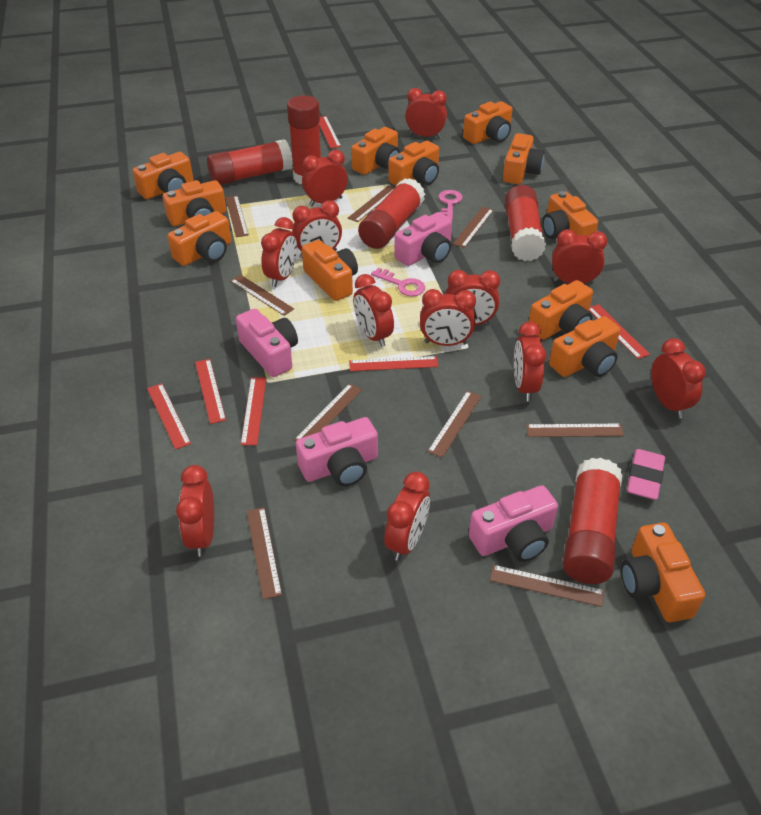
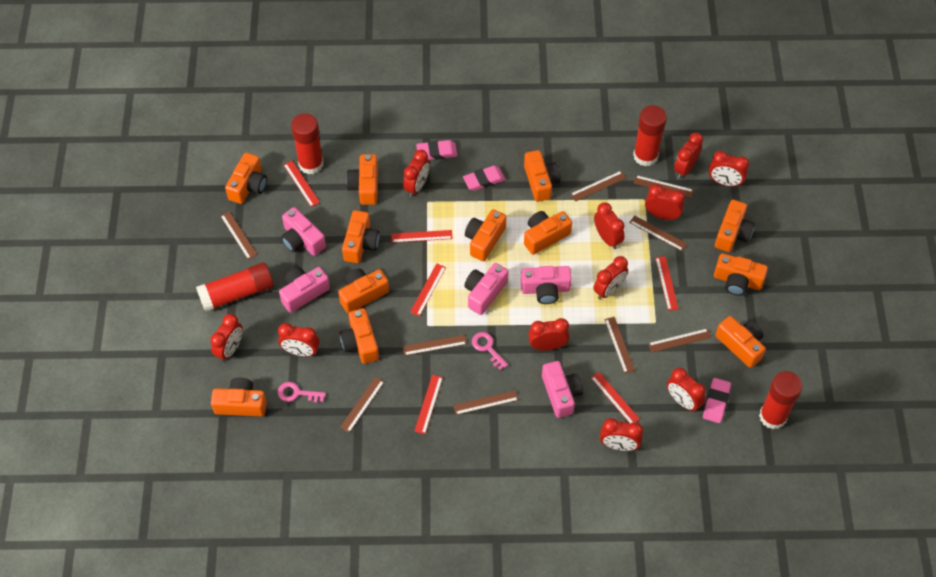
pink camera: [236,309,298,377] [296,417,378,486] [394,212,452,266] [469,485,558,562] = 4 -> [279,267,330,313] [281,207,326,256] [464,263,508,315] [521,266,572,304] [542,361,583,418] = 5
pink eraser: [627,449,665,500] = 1 -> [416,140,457,160] [463,166,505,191] [703,378,731,423] = 3
red clock: [176,465,214,557] [261,217,297,287] [292,200,342,258] [302,150,348,206] [353,274,394,347] [384,472,430,561] [405,88,447,138] [420,289,476,346] [445,270,500,325] [514,322,546,401] [552,229,607,284] [651,338,706,418] = 12 -> [210,314,243,362] [278,323,320,357] [403,150,430,197] [528,318,569,350] [593,256,628,299] [594,202,625,249] [600,418,643,451] [645,184,685,220] [667,368,706,412] [674,133,703,179] [709,151,749,187] = 11
red glue stick: [207,139,293,185] [287,95,321,184] [358,178,425,249] [505,185,546,261] [563,458,622,584] = 5 -> [196,262,274,312] [291,113,324,174] [633,105,667,166] [759,371,802,429] = 4

